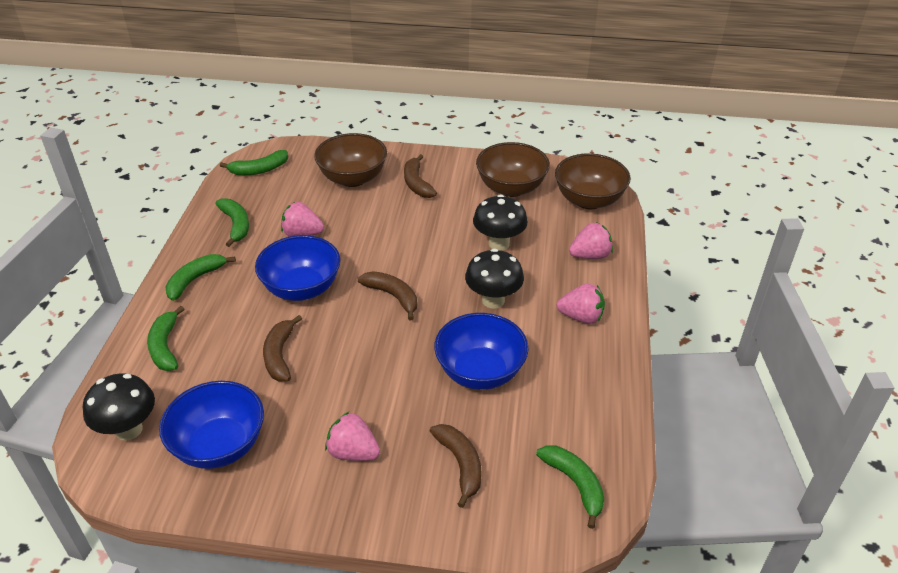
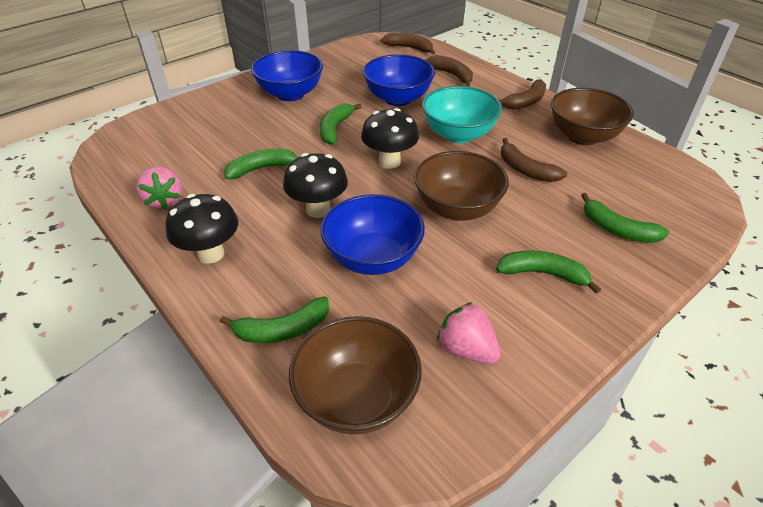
pink strawberry: [281,202,324,237] [325,412,380,461] [557,283,605,324] [569,223,613,259] = 4 -> [136,167,182,209] [437,302,501,364] = 2
turquoise bowl: none = 0 -> [422,86,502,143] = 1

